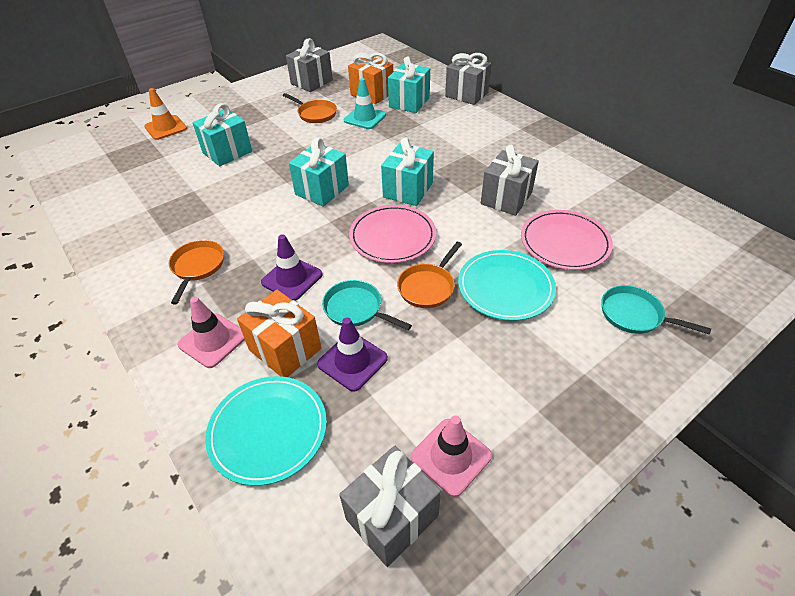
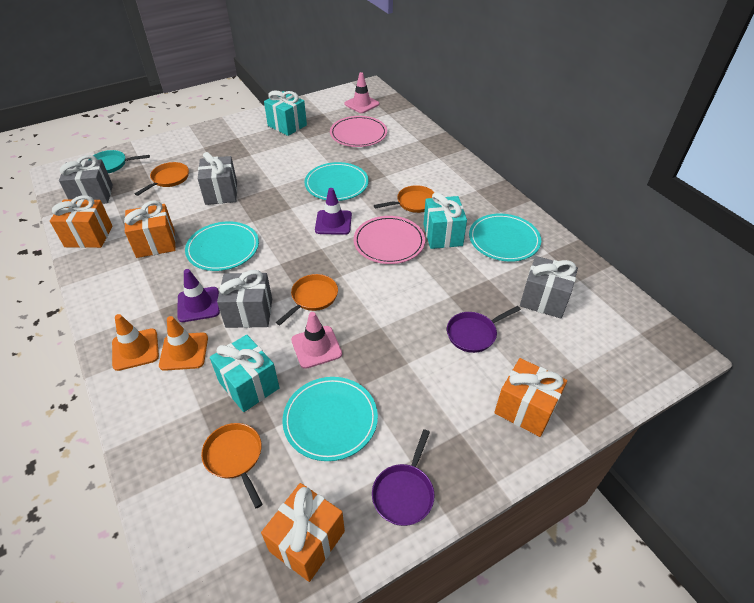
orange gift: [237,290,321,377] [348,53,393,104] = 2 -> [50,195,112,248] [124,201,176,258] [261,483,345,582] [494,358,567,437] = 4
orange pan: [169,240,224,304] [283,93,337,123] [397,242,462,308] = 3 -> [135,162,189,196] [201,423,262,508] [276,274,338,325] [374,185,435,213] = 4
orange traffic cone: [145,88,187,140] = 1 -> [112,314,159,371] [159,316,208,371] = 2
purple pan: none = 0 -> [372,429,434,526] [447,306,521,353] = 2
turquoise gift: [192,103,252,166] [289,138,349,207] [381,137,434,206] [388,56,430,113] = 4 -> [210,335,279,412] [264,90,307,136] [423,192,467,249] = 3
turquoise pan: [322,280,412,330] [601,285,711,335] = 2 -> [88,150,150,173] = 1
turquoise plate: [205,376,327,486] [458,250,556,321] = 2 -> [185,221,259,271] [282,377,378,461] [305,162,369,201] [469,214,541,262] = 4
turquoise traffic cone: [344,78,386,129] = 1 -> none = 0

